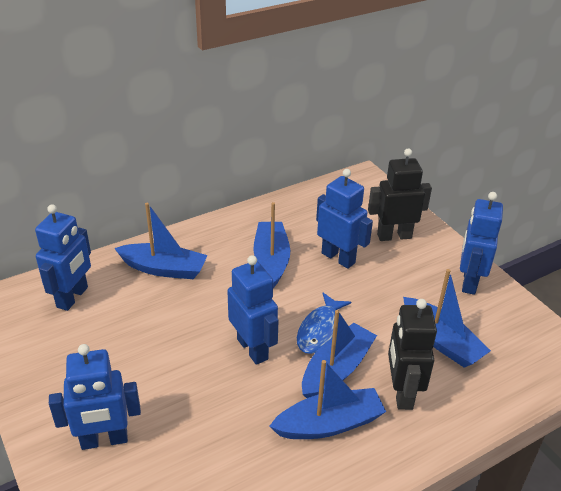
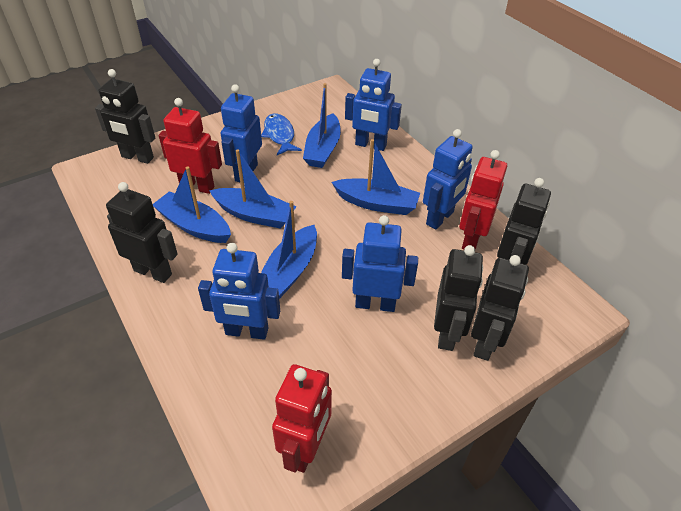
black robot: [368,148,432,241] [388,299,437,410] = 2 -> [95,69,155,164] [106,182,178,283] [434,245,483,351] [471,255,529,361] [497,178,551,265] = 5
red robot: none = 0 -> [159,98,222,194] [272,364,332,473] [459,150,507,250] = 3

